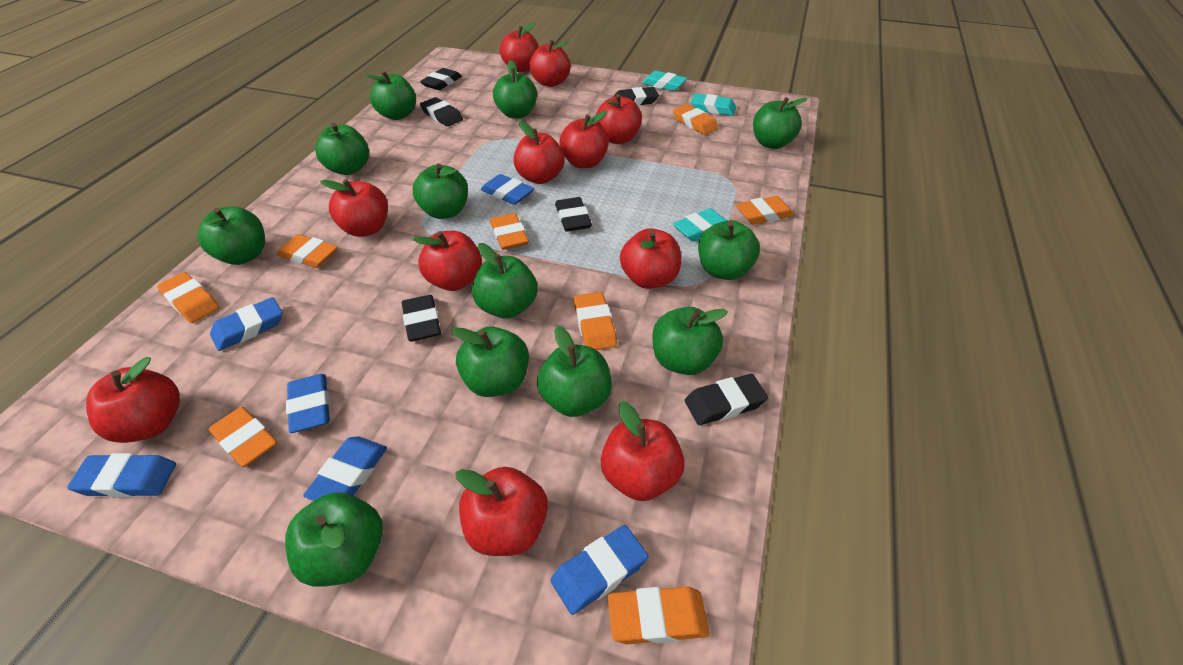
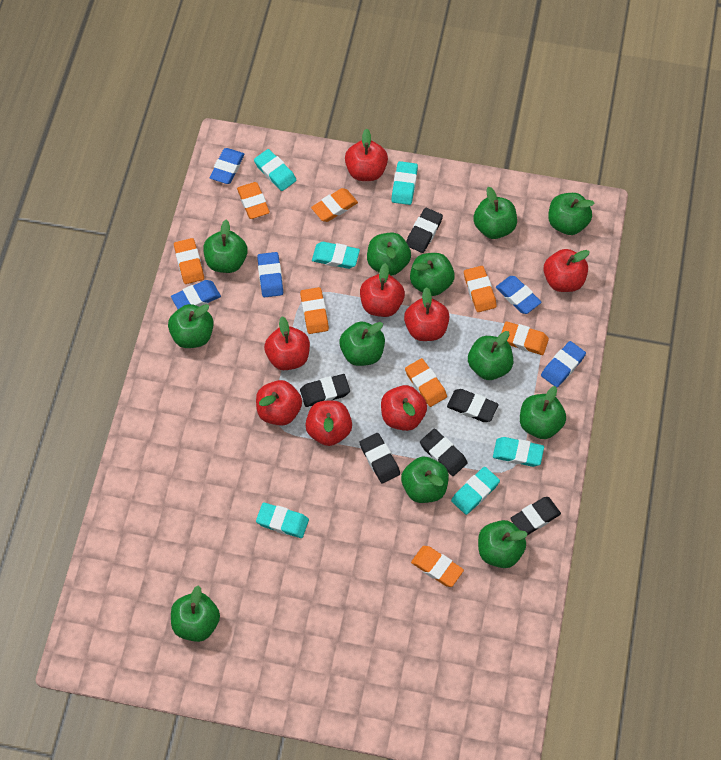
blue eraser: [67,453,176,498] [210,297,283,351] [286,374,330,433] [303,436,387,501] [481,174,534,205] [550,525,648,615] = 6 -> [171,280,221,309] [210,148,245,184] [257,252,283,297] [496,276,541,314] [541,341,586,388] = 5
red apple: [86,357,180,443] [320,179,388,237] [413,231,482,291] [455,467,548,556] [500,22,539,72] [513,121,565,184] [529,40,571,87] [559,111,609,168] [596,94,642,144] [600,401,684,501] [620,228,681,289] = 11 -> [256,380,302,426] [264,316,310,370] [305,401,352,446] [345,129,388,181] [360,263,405,317] [381,385,427,431] [404,287,450,341] [543,249,590,292] = 8
turquoise eraser: [642,71,687,91] [673,208,727,242] [691,93,736,116] = 3 -> [254,149,297,191] [256,503,309,538] [312,242,360,269] [391,161,418,205] [451,467,500,515] [493,437,544,467] = 6

